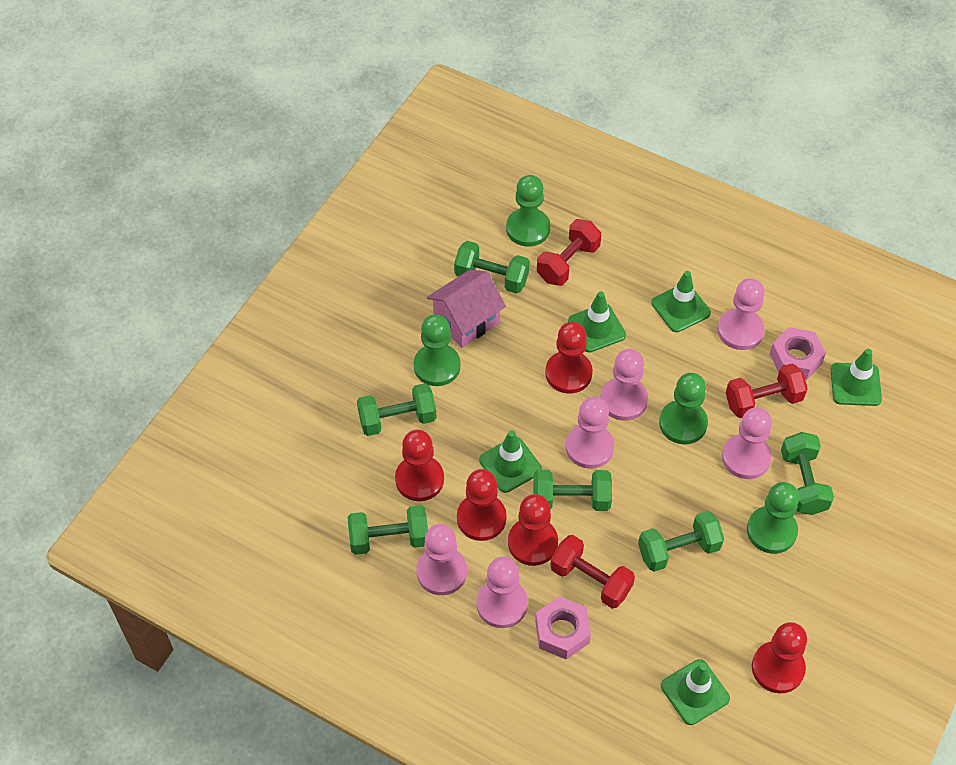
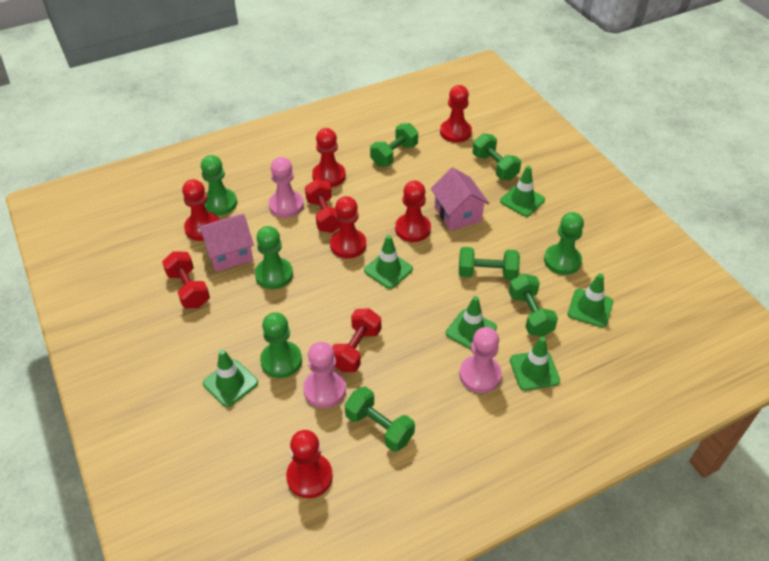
green dumbbell: [348,505,428,555] [357,383,437,436] [454,241,530,294] [533,470,612,511] [638,511,724,572] [781,432,834,515] = 6 -> [345,387,415,452] [370,123,418,166] [459,247,520,280] [473,133,521,180] [509,273,558,337] = 5
green traffic cone: [479,430,542,493] [568,291,626,353] [651,271,711,332] [661,659,730,725] [831,349,882,406] = 5 -> [203,349,258,407] [364,235,413,289] [446,296,497,349] [500,166,545,217] [510,337,560,391] [567,273,613,327] = 6
pink house: [427,270,506,348] = 1 -> [198,214,254,272] [431,167,489,231] = 2
pink nut: [535,596,591,660] [770,327,826,380] = 2 -> none = 0
pink pawn: [416,524,467,595] [476,557,528,628] [566,397,614,469] [600,349,648,421] [718,278,765,350] [722,407,772,479] = 6 -> [269,157,304,218] [303,342,346,408] [459,327,502,393] = 3
red pawn: [395,430,444,501] [457,469,507,541] [508,494,558,566] [545,322,593,394] [752,622,807,693] = 5 -> [182,179,219,241] [286,430,333,498] [312,128,346,187] [330,196,366,258] [395,180,431,242] [440,85,472,143] = 6

